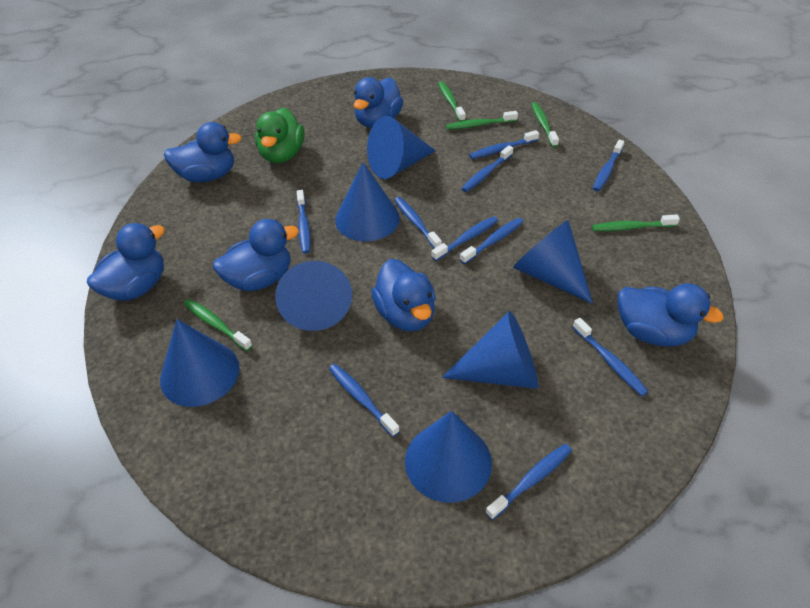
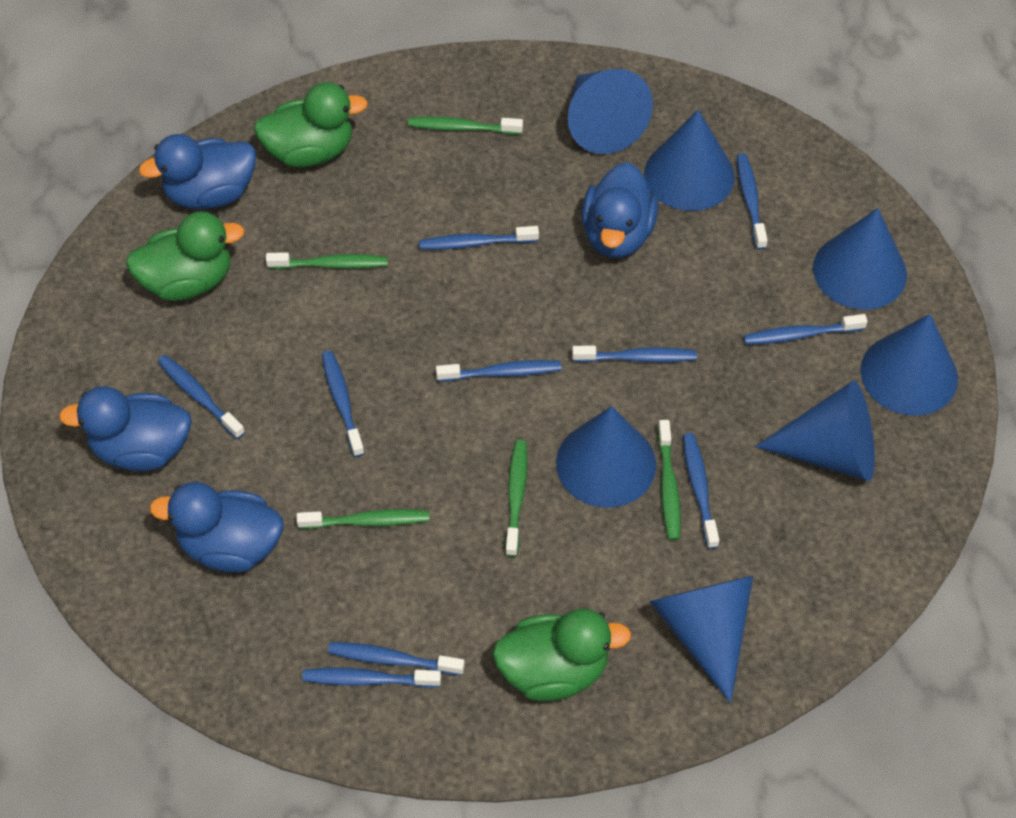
blue duck: [87,223,165,301] [164,122,242,182] [213,219,299,291] [353,77,403,128] [371,259,436,332] [618,283,724,347] = 6 -> [59,386,192,471] [139,134,256,209] [149,482,284,572] [581,162,658,258] = 4
green duck: [255,107,305,163] = 1 -> [126,211,244,301] [254,82,368,168] [492,609,631,701] = 3

